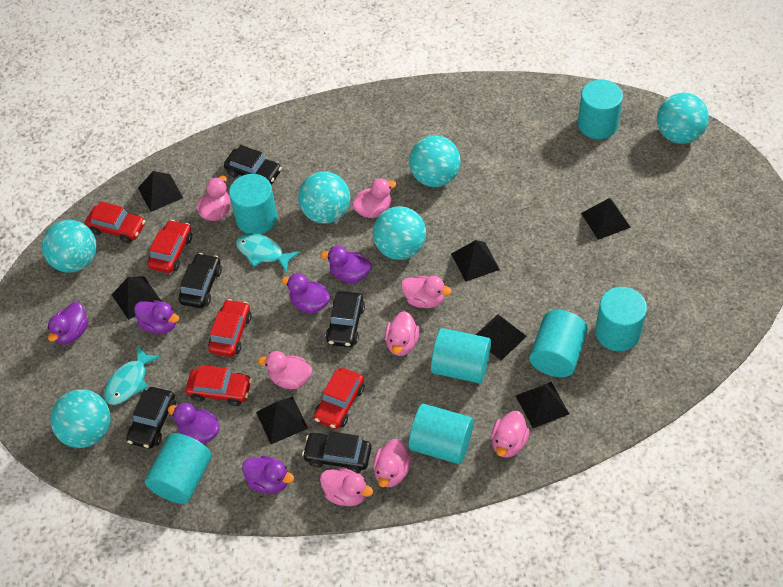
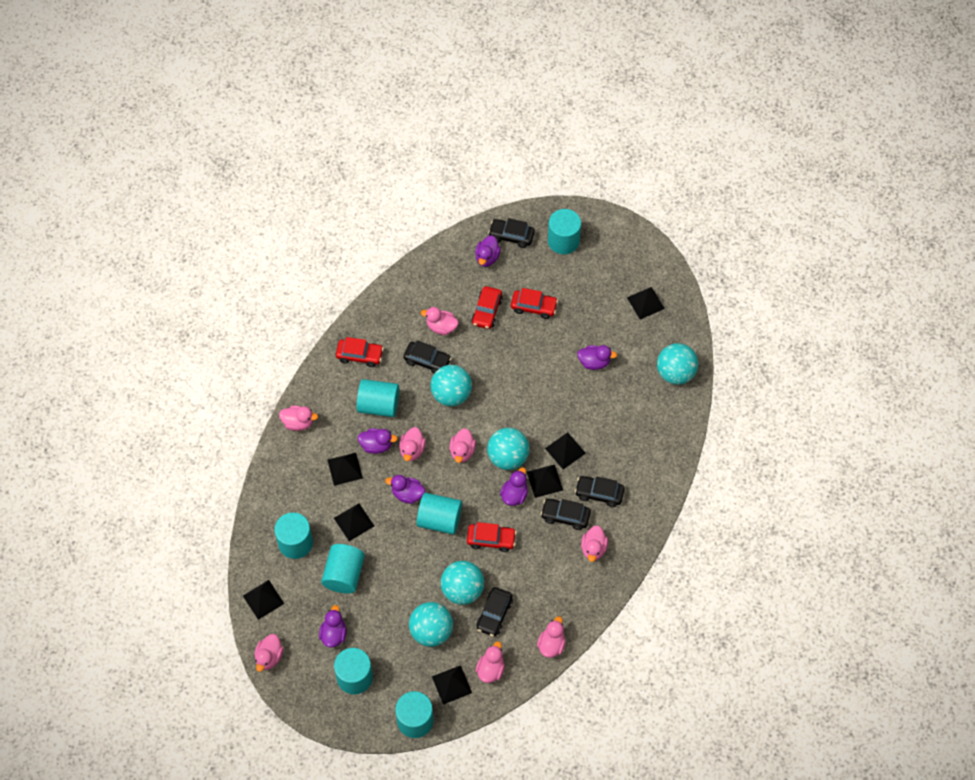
red car: [85,201,145,243] [148,220,192,273] [186,365,252,406] [208,299,252,357] [314,368,364,429] = 5 -> [336,337,384,367] [467,522,517,552] [471,286,503,329] [511,288,558,319] = 4
turquoise ball: [42,220,97,273] [50,389,111,448] [298,171,350,224] [373,206,426,260] [409,135,461,187] [657,93,709,144] = 6 -> [409,602,453,647] [430,365,472,406] [441,561,484,605] [487,428,530,470] [657,343,698,385] = 5
turquoise fish: [104,345,161,405] [236,233,300,272] = 2 -> none = 0

